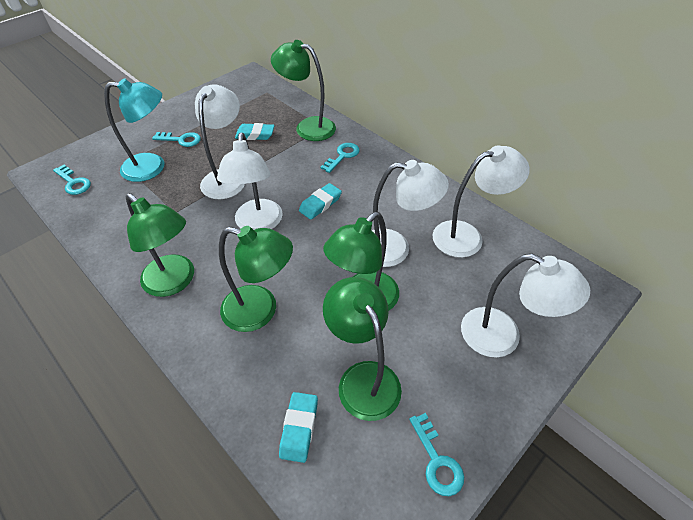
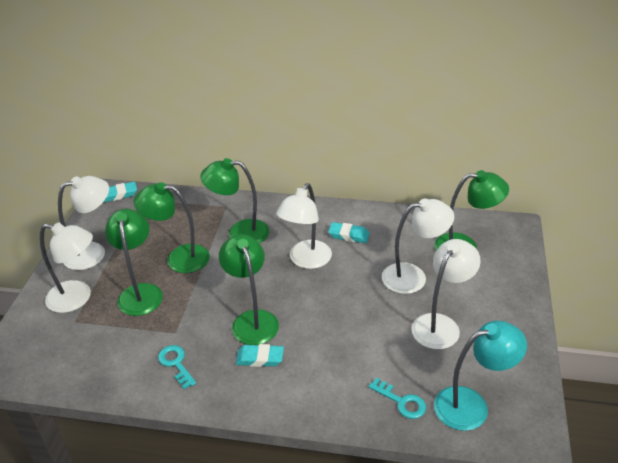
turquoise key: [53,165,91,195] [152,132,201,147] [321,143,360,173] [409,413,464,496] = 4 -> [158,345,196,389] [369,378,426,419] = 2

